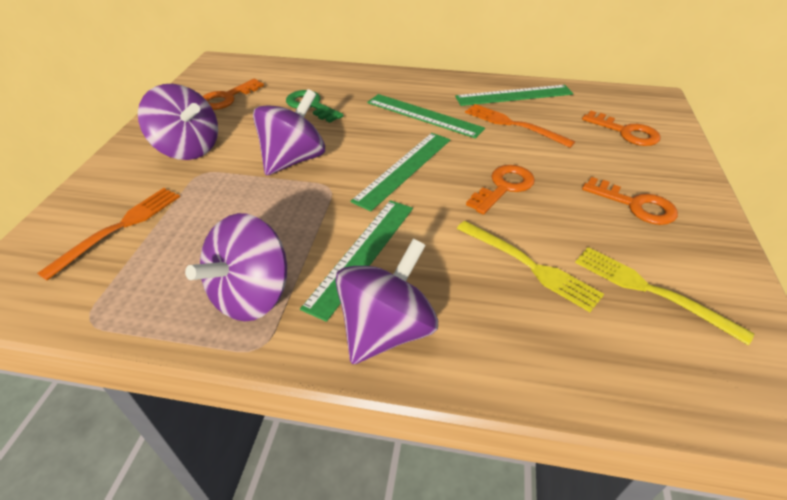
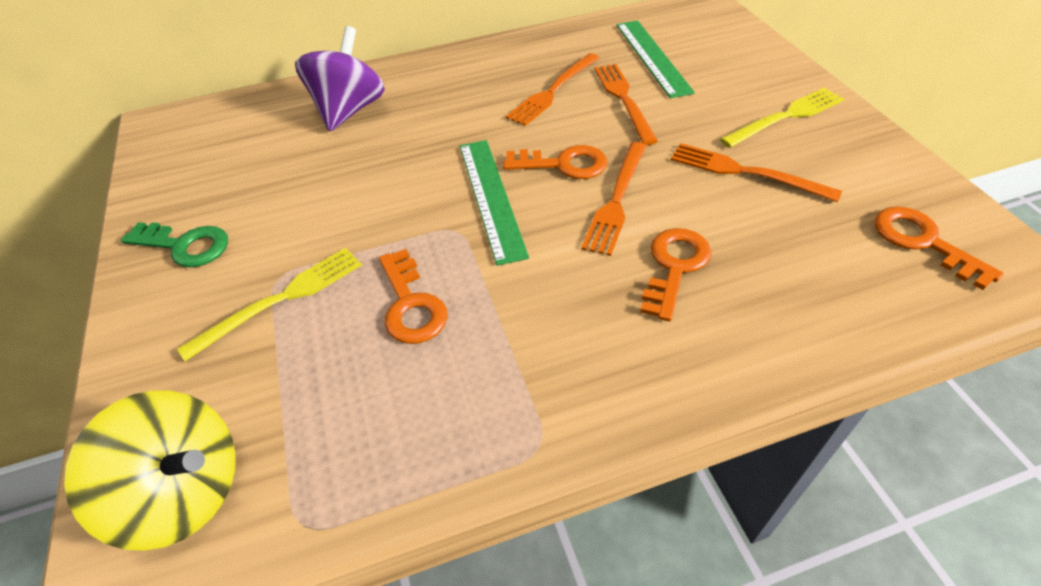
green ruler: [300,200,413,322] [350,133,450,211] [367,94,485,138] [455,85,573,106] = 4 -> [460,140,529,266] [617,21,695,98] = 2
orange fork: [37,188,180,281] [465,104,575,148] = 2 -> [506,53,599,126] [581,142,646,256] [594,64,658,145] [671,143,842,202] = 4
purple spinning top: [138,84,218,160] [185,213,287,321] [253,89,325,175] [335,239,438,364] = 4 -> [295,26,385,131] = 1
yellow spinning top: none = 0 -> [64,391,236,551] = 1

